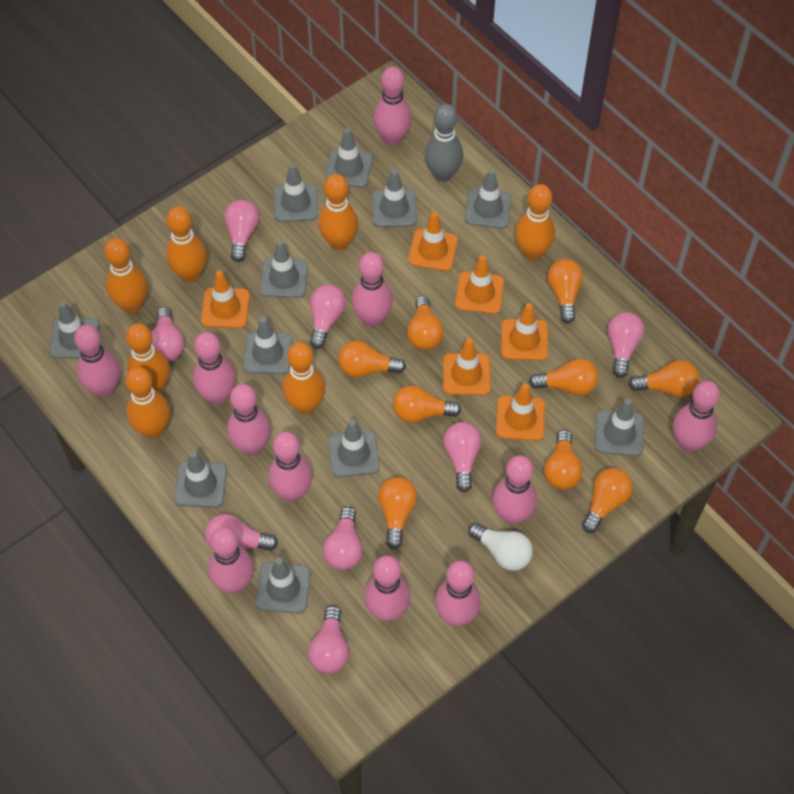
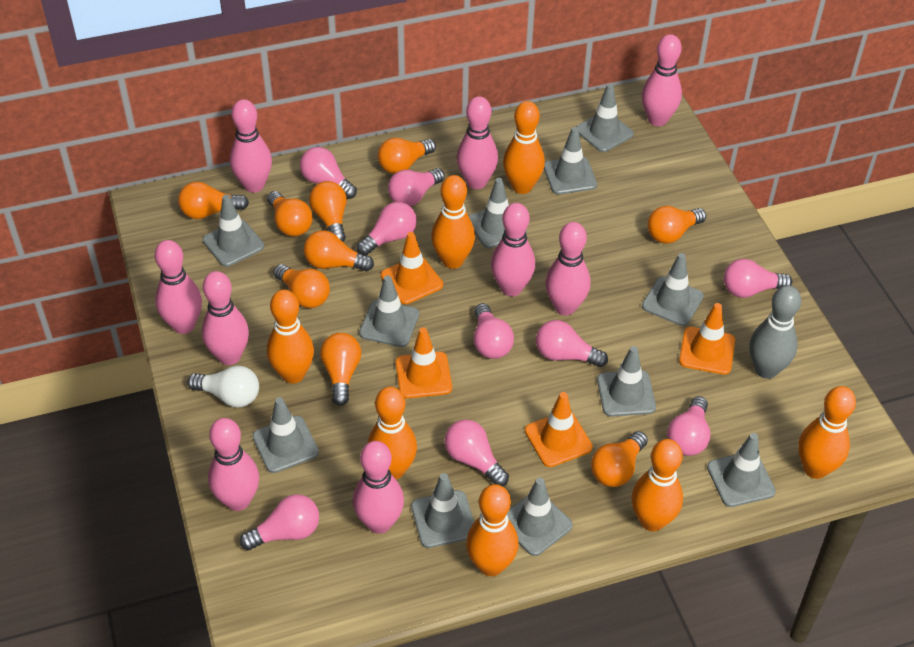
orange traffic cone: [201,271,250,328] [408,212,458,271] [443,338,490,395] [455,255,504,314] [496,383,545,441] [501,303,548,361] = 6 -> [381,232,443,304] [395,327,452,398] [525,392,593,467] [679,303,735,375] = 4
pink bowling pin: [74,325,120,398] [193,332,236,405] [208,527,254,594] [227,384,271,455] [268,432,312,502] [352,252,393,327] [364,556,410,621] [374,67,412,146] [435,561,481,626] [493,456,537,525] [673,381,720,452] = 11 -> [155,240,202,334] [202,271,249,365] [208,418,259,511] [230,99,272,193] [353,441,404,534] [457,96,498,189] [491,203,535,296] [545,222,590,316] [642,34,682,126] = 9
pink light bulb: [151,307,184,361] [205,514,278,551] [224,200,259,262] [308,605,349,674] [310,285,346,349] [323,507,363,570] [443,422,481,493] [608,312,644,378] = 8 -> [240,494,319,550] [300,147,357,199] [357,202,417,255] [388,168,445,206] [444,420,509,486] [473,303,514,359] [536,320,608,367] [667,396,710,456] [724,259,792,298] = 9

